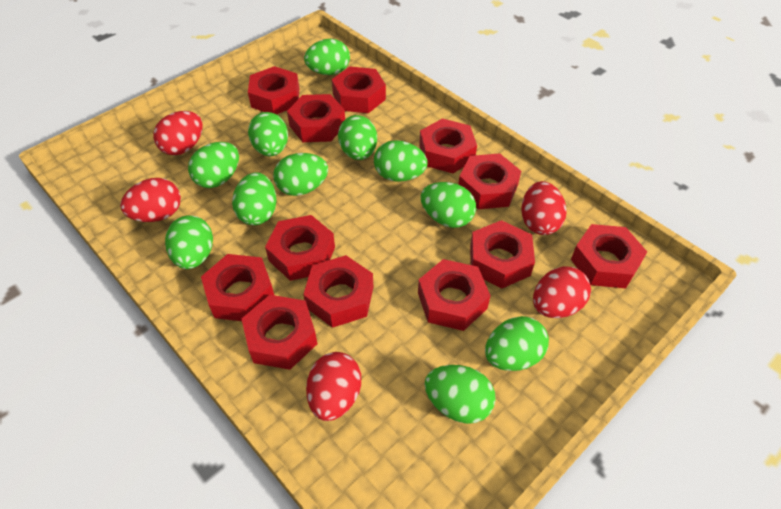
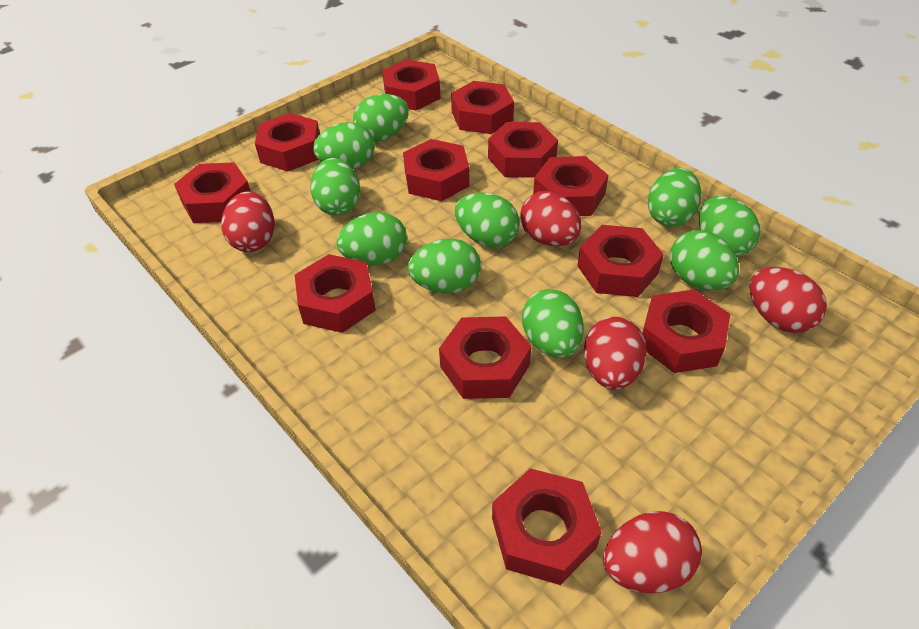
green egg: [165,215,213,269] [188,142,239,188] [232,172,277,225] [248,112,288,156] [273,153,328,196] [304,39,350,75] [338,115,377,160] [374,140,428,182] [420,182,476,228] [424,365,496,424] [485,316,549,371] = 11 -> [310,158,360,215] [313,122,375,169] [337,212,407,265] [353,94,409,142] [408,239,481,293] [455,192,520,247] [522,289,584,358] [648,168,701,227] [670,230,739,290] [699,196,761,258] = 10

